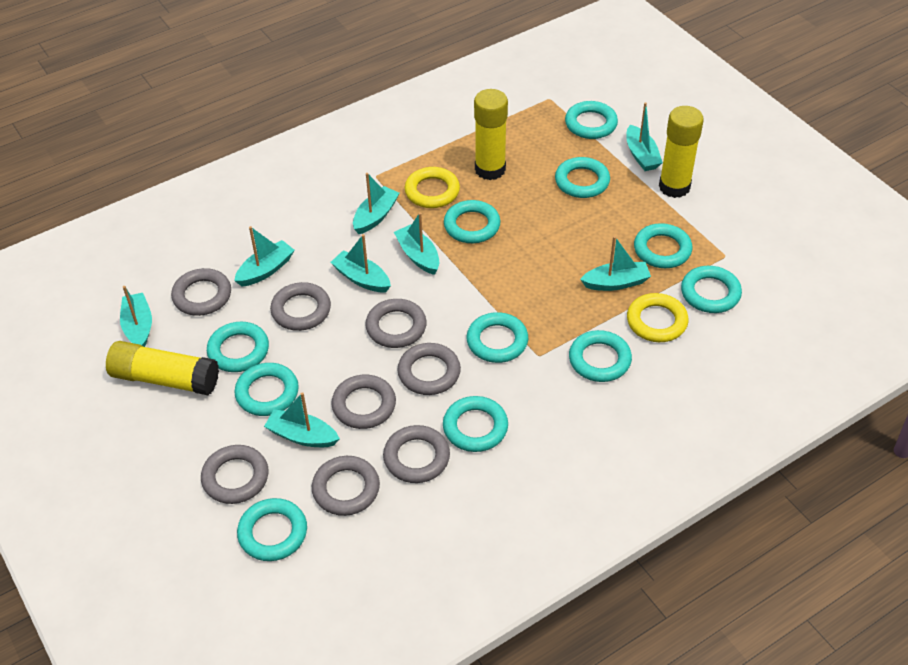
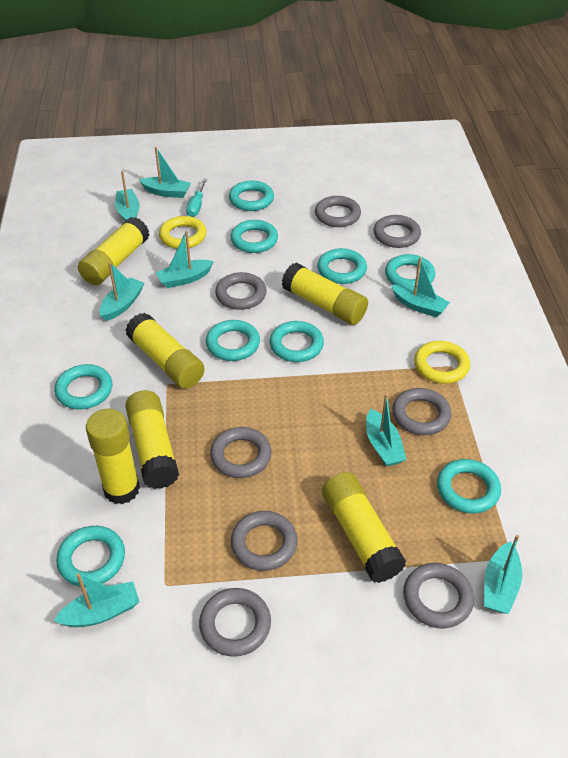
turquoise ring: [207,322,269,372] [234,363,299,416] [237,498,307,561] [443,396,508,452] [444,200,500,243] [467,312,528,363] [555,157,610,198] [565,101,618,139] [569,330,632,382] [634,223,692,268] [681,266,742,313] = 11 -> [55,364,112,409] [56,526,125,587] [206,320,260,361] [229,180,274,211] [230,220,278,253] [270,321,324,362] [317,248,367,284] [385,254,435,287] [437,459,501,514] = 9
turquoise screwdriver: none = 0 -> [186,178,207,217] = 1
yellow glue stick: [106,341,219,395] [474,89,508,180] [659,106,704,198] = 3 -> [78,217,150,285] [86,408,140,504] [125,390,179,489] [126,313,205,389] [282,263,368,325] [322,472,406,583] = 6

